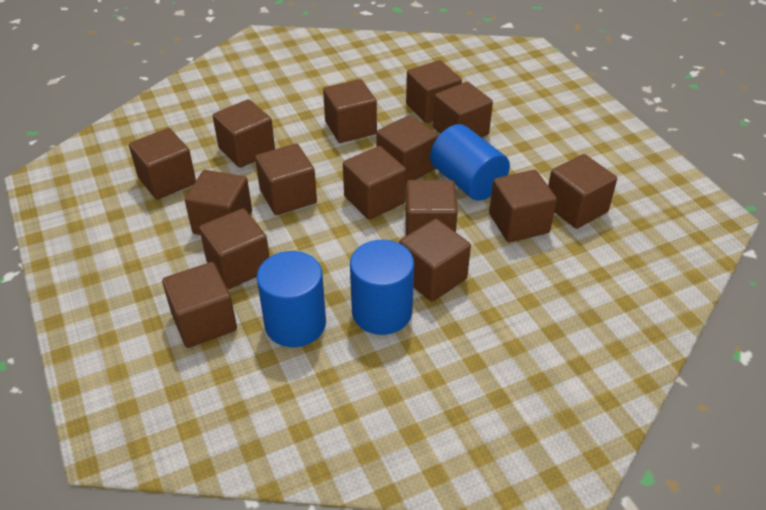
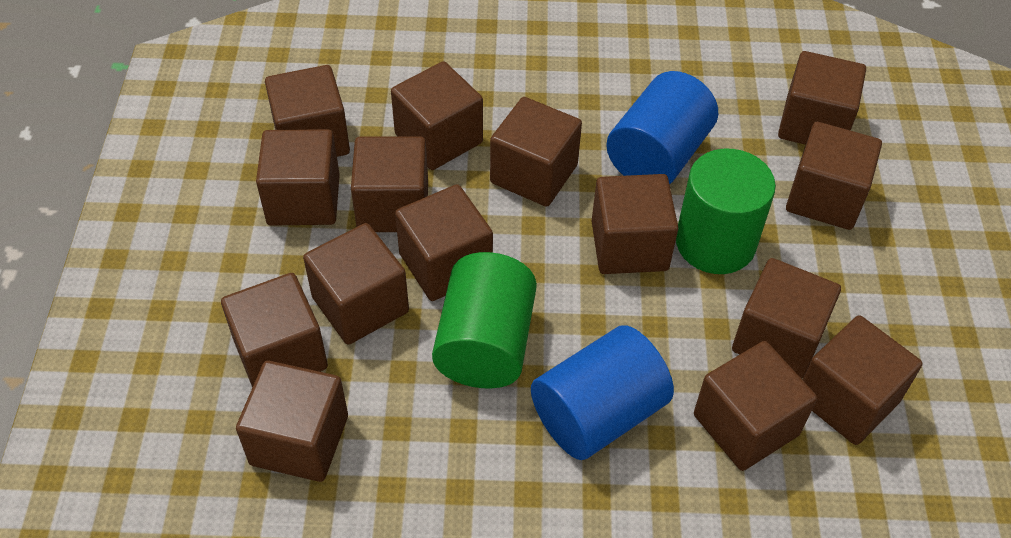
blue cylinder: [256,251,326,347] [350,240,414,335] [430,124,510,201] = 3 -> [531,325,674,460] [606,71,718,184] = 2
green cylinder: none = 0 -> [432,252,537,389] [676,149,776,274] = 2

